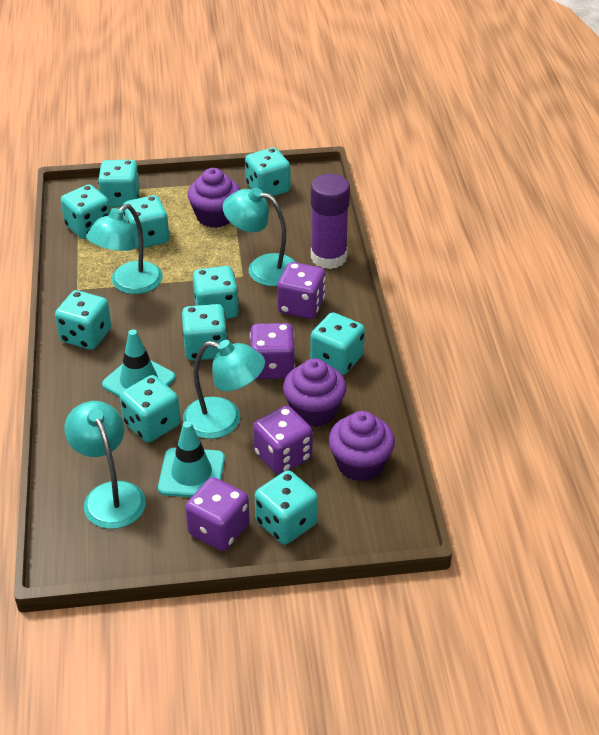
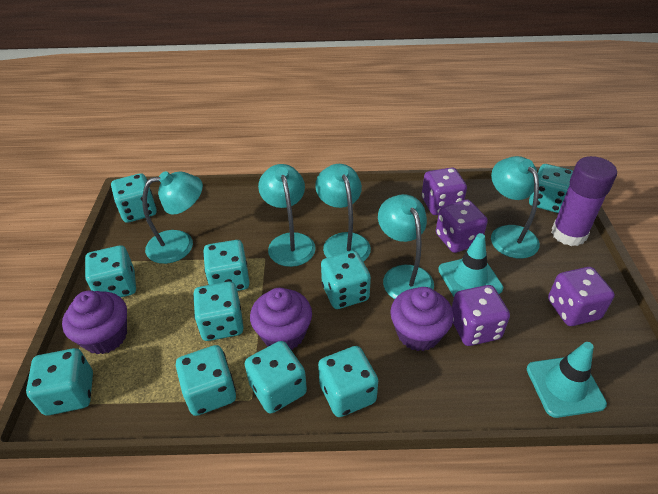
turquoise lamp: [65,401,146,529] [86,204,163,294] [183,340,265,439] [223,188,297,286] = 4 -> [142,171,203,264] [258,164,316,267] [315,164,371,262] [378,194,434,299] [491,156,540,259] = 5

